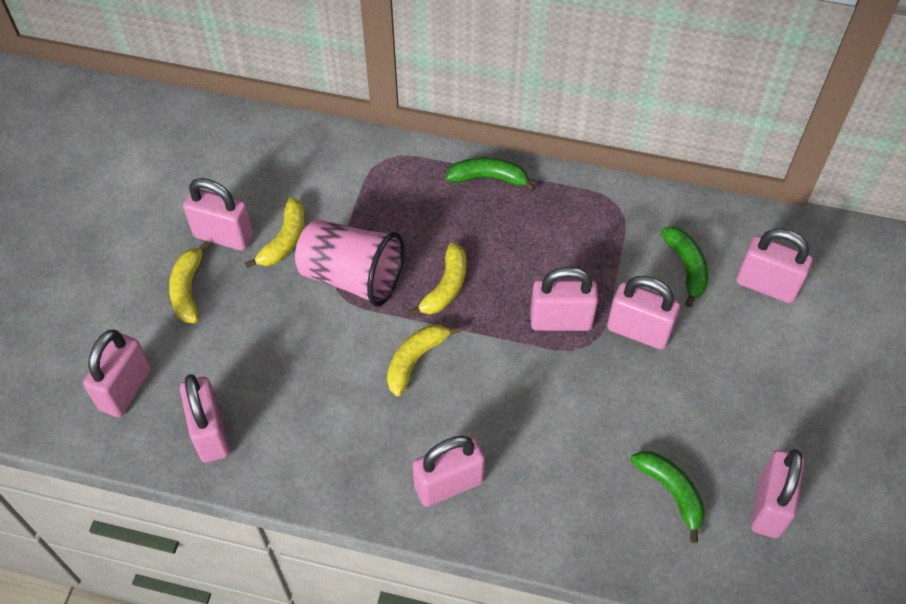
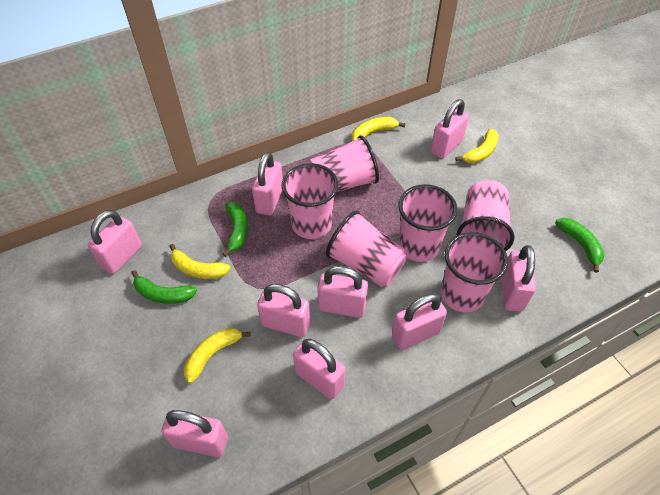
pink cup: [295,219,404,307] = 1 -> [281,163,338,239] [309,135,379,192] [326,211,408,287] [398,184,457,262] [441,232,508,312] [456,180,514,252] = 6
pink padlock: [83,330,151,417] [180,374,230,463] [183,178,254,251] [413,436,485,507] [530,267,598,331] [607,276,680,350] [736,228,813,303] [751,449,805,538] = 8 -> [88,210,142,274] [161,410,228,457] [252,152,283,216] [257,284,310,337] [293,339,345,400] [317,266,368,318] [392,294,447,350] [431,99,469,159] [501,245,536,312] = 9

